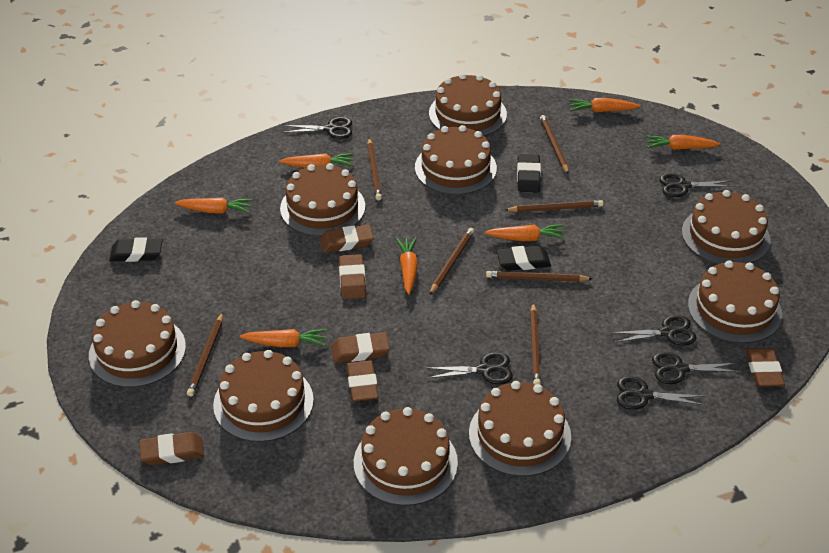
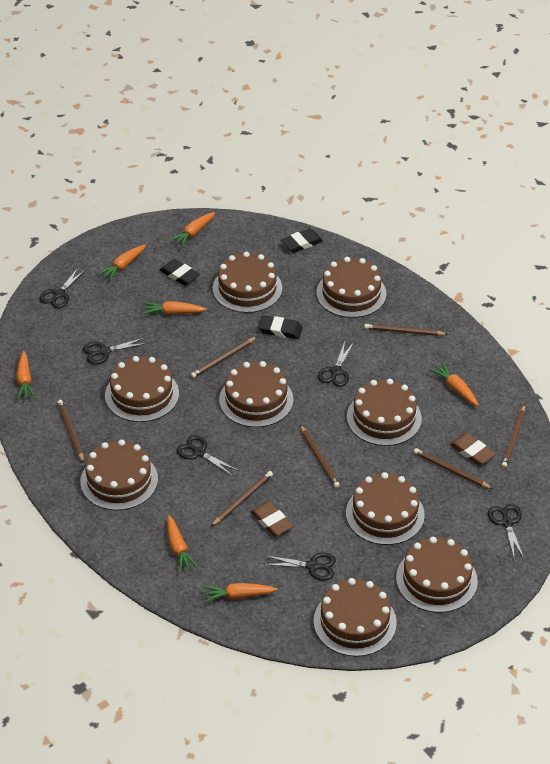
brown eraser: [139,432,204,465] [320,225,374,253] [331,332,390,363] [339,254,366,299] [346,360,379,402] [746,348,785,387] = 6 -> [250,502,293,537] [450,433,495,465] = 2

